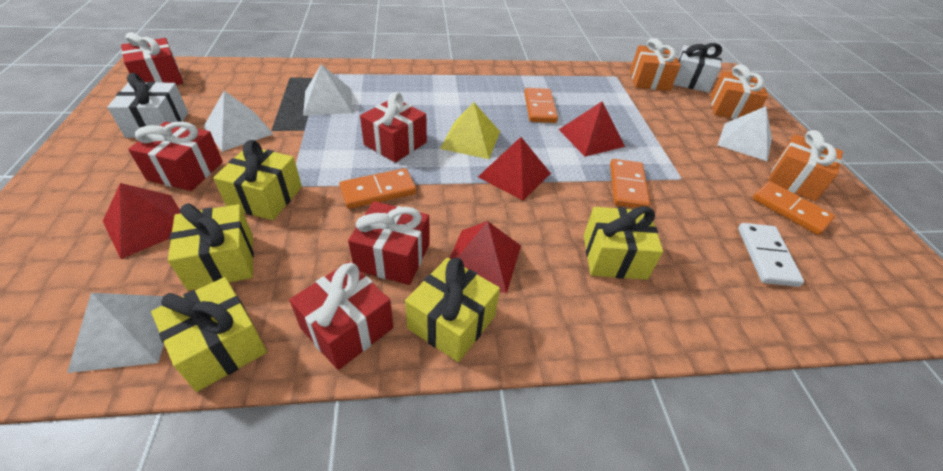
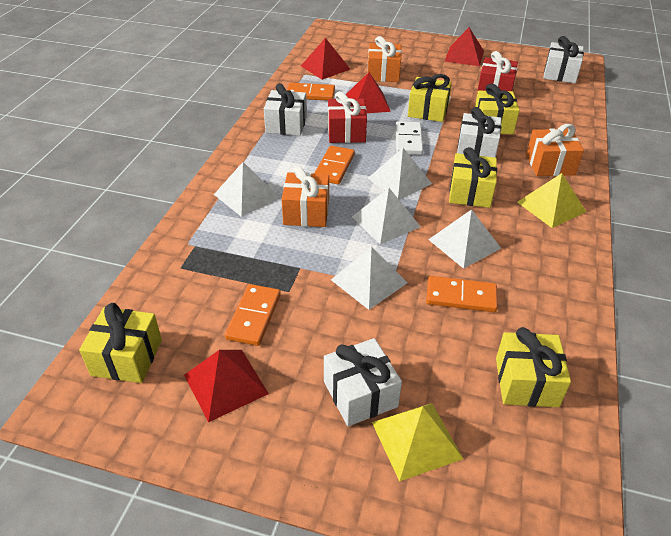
red gift: [121,32,183,85] [128,121,223,191] [289,262,393,370] [348,201,430,285] [360,92,427,163] = 5 -> [328,91,367,143] [477,51,518,92] = 2
white gift: [107,73,188,138] [673,43,722,93] = 2 -> [264,83,307,136] [324,338,402,426] [457,107,502,158] [543,36,584,83] = 4
white pyramid: [67,293,164,373] [203,91,274,152] [303,64,353,116] [718,106,772,162] = 4 -> [214,162,280,217] [331,246,408,310] [352,188,421,244] [368,148,432,200] [428,209,501,269] = 5
yellow pyramid: [440,102,500,159] = 1 -> [372,403,463,482] [517,173,586,228] = 2

